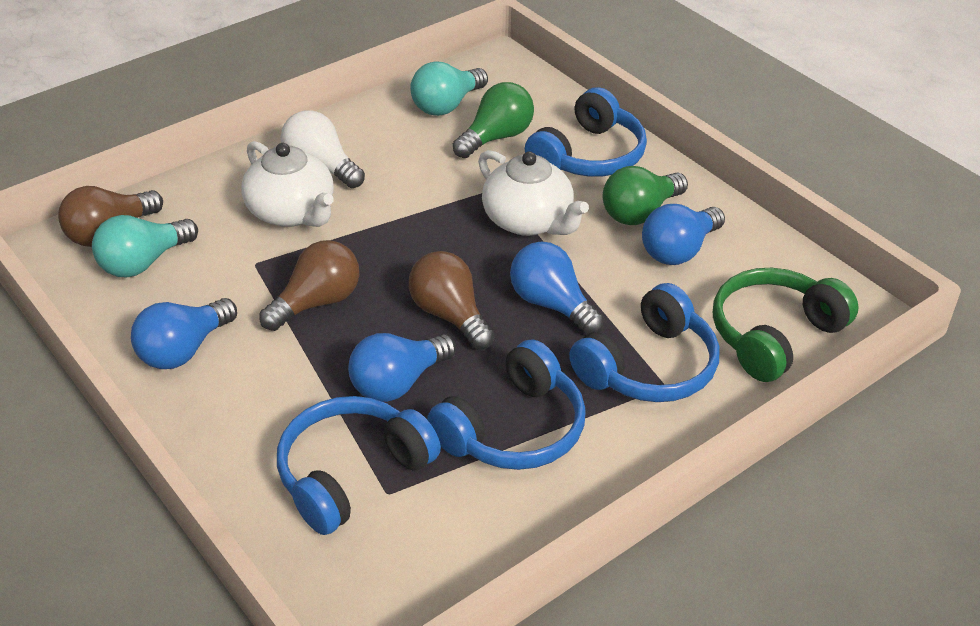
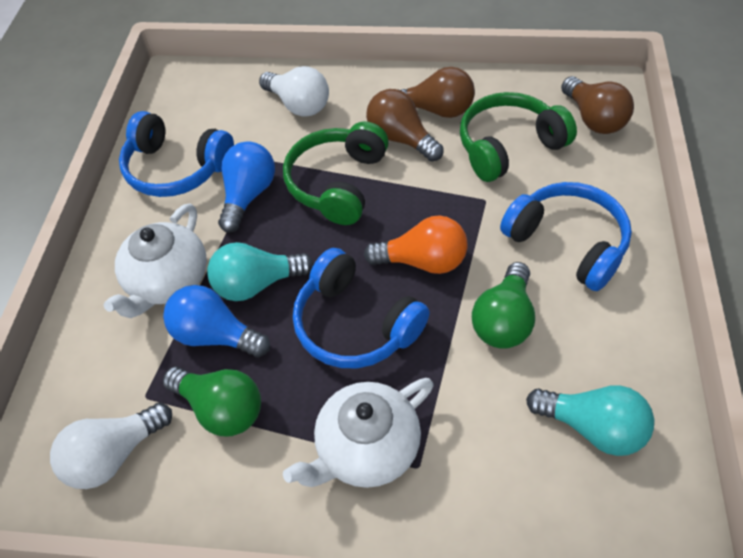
blue headphones: [277,396,441,535] [427,340,586,470] [525,87,647,177] [569,283,720,402] = 4 -> [119,111,234,197] [293,248,430,368] [500,182,632,291] = 3
blue light bulb: [131,298,237,369] [348,333,456,402] [510,242,604,335] [642,204,725,265] = 4 -> [163,285,270,357] [218,141,275,232] = 2
green headphones: [713,268,859,382] = 1 -> [283,122,389,225] [460,92,577,182] = 2
orange light bulb: none = 0 -> [364,215,468,274] = 1
white light bulb: [281,110,365,188] = 1 -> [50,402,172,489] [259,66,329,117] = 2

